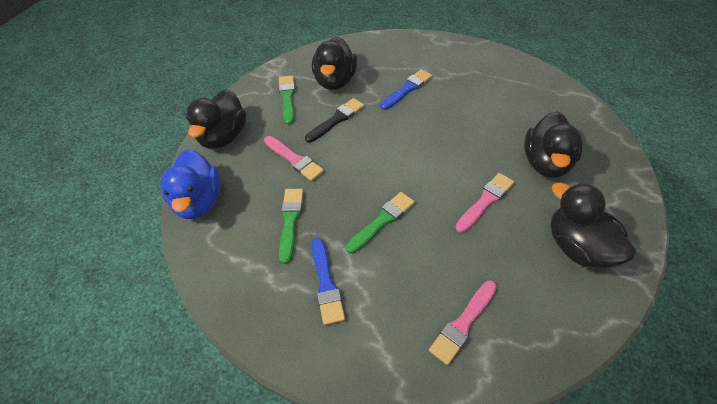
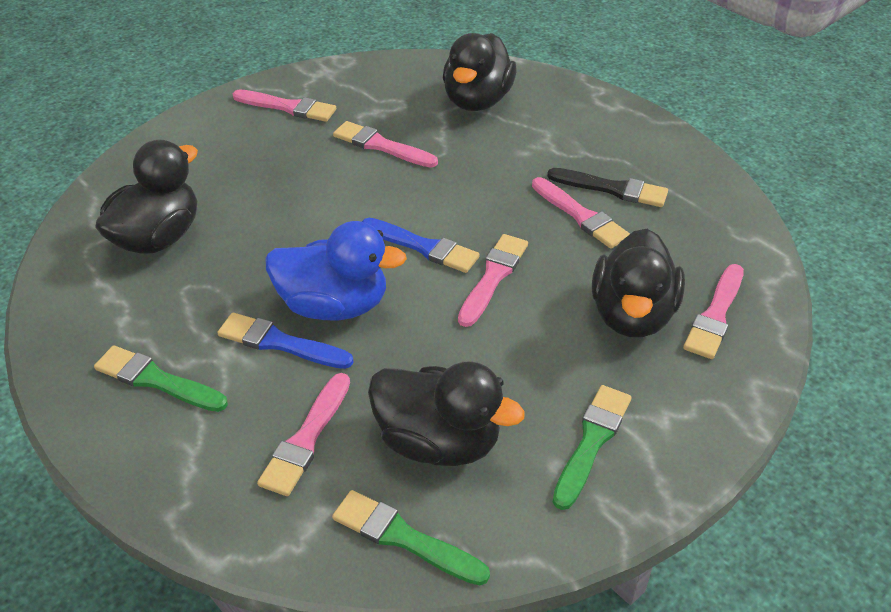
pink brush: [264,136,324,181] [429,281,497,365] [455,173,514,233] = 3 -> [233,90,336,122] [257,373,350,496] [333,121,438,168] [458,234,528,327] [532,177,630,249] [683,264,744,359] = 6

